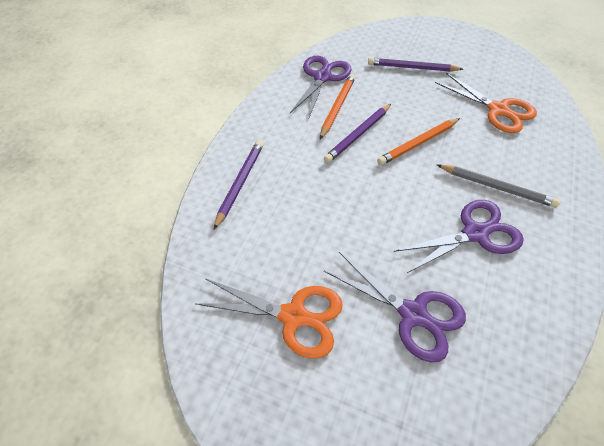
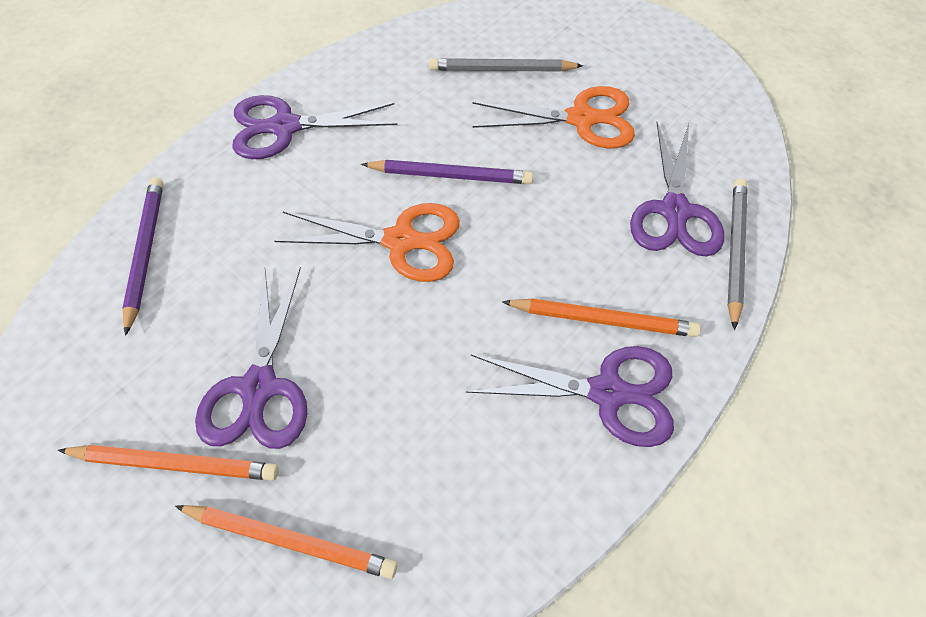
grey pencil: [437,165,560,208] = 1 -> [429,58,583,72] [728,178,748,330] = 2
orange pencil: [320,74,355,139] [377,118,460,165] = 2 -> [58,445,279,480] [175,505,397,579] [502,298,701,337] = 3
purple pencil: [214,140,263,230] [324,104,391,163] [368,57,463,72] = 3 -> [122,177,163,336] [361,160,533,184] = 2
purple scissors: [290,56,351,117] [324,252,466,362] [393,200,524,274] = 3 -> [195,267,307,449] [232,95,397,159] [466,346,674,447] [630,122,724,257] = 4

